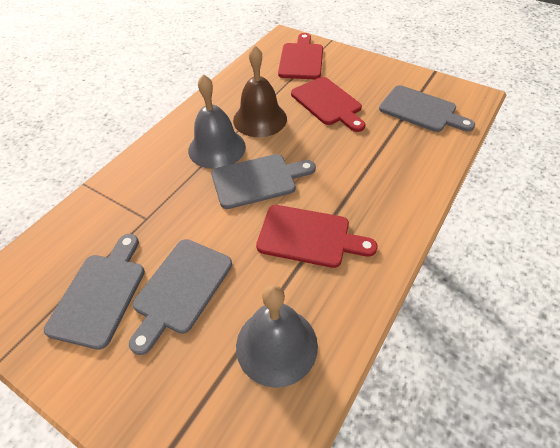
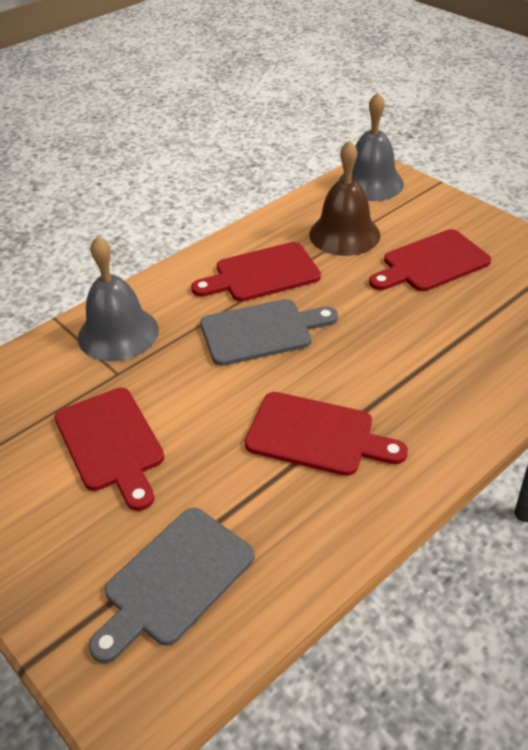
grey cutting board: [44,234,145,350] [129,239,232,355] [211,154,316,209] [379,85,475,132] = 4 -> [89,508,255,663] [200,299,338,366] = 2
red cutting board: [256,205,378,268] [278,33,323,79] [291,77,365,132] = 3 -> [55,388,164,511] [191,242,321,302] [245,392,408,476] [369,229,491,291] = 4

